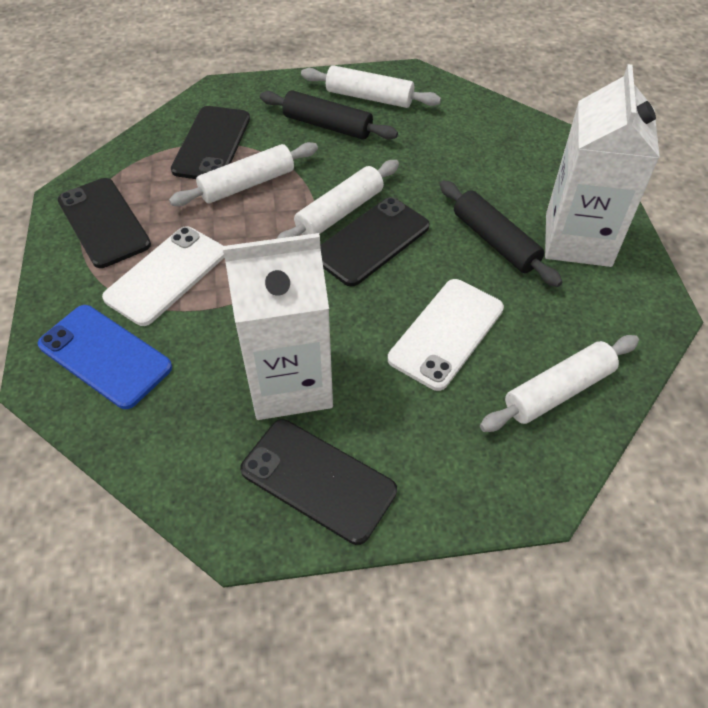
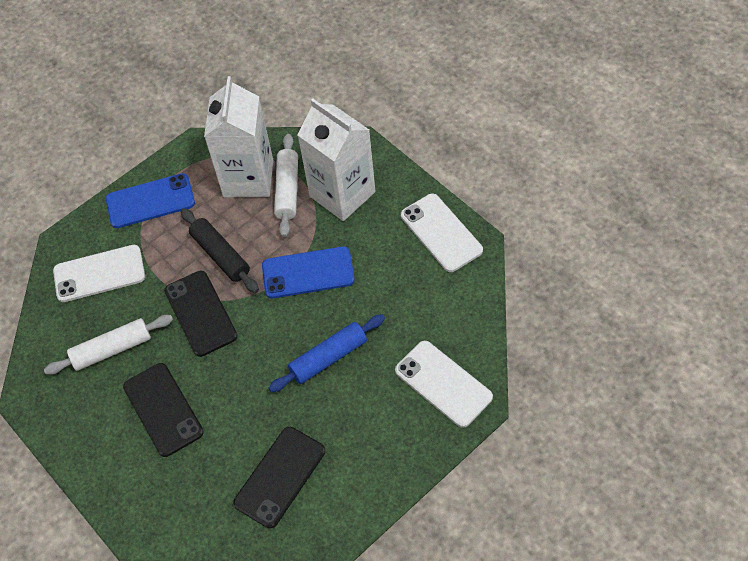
black phone: [58,178,151,268] [171,106,250,179] [240,419,397,545] [320,197,430,287] = 4 -> [123,363,204,457] [164,271,238,357] [233,427,325,528] = 3
black rolling pin: [260,90,398,140] [440,180,562,287] = 2 -> [181,208,259,293] = 1
blue phone: [38,305,172,409] = 1 -> [106,173,195,228] [262,246,355,299] = 2
blue rolling pin: none = 0 -> [269,314,385,392] = 1
white phone: [102,227,224,326] [388,279,504,391] = 2 -> [53,245,145,302] [395,341,493,428] [401,194,483,272] = 3
white rolling pin: [169,142,318,206] [277,160,399,239] [301,65,441,108] [480,335,639,432] = 4 -> [44,315,173,375] [274,134,298,237] = 2

